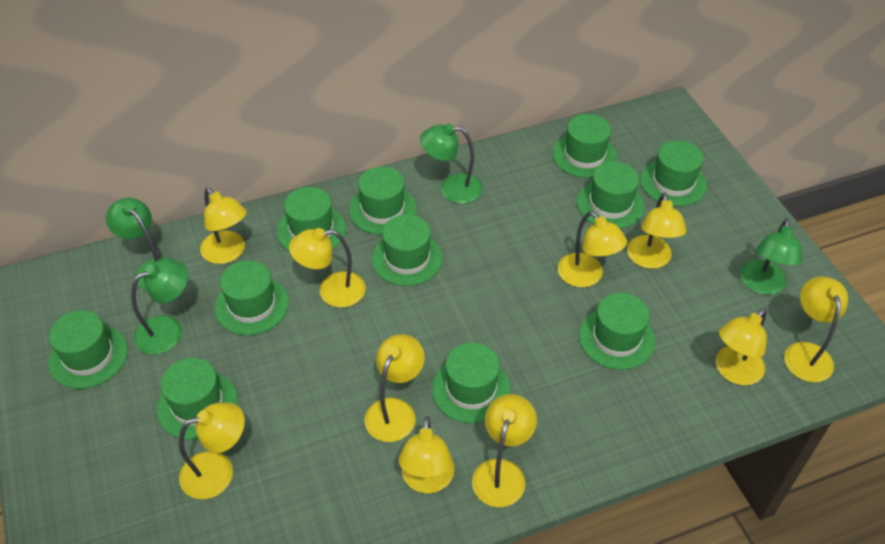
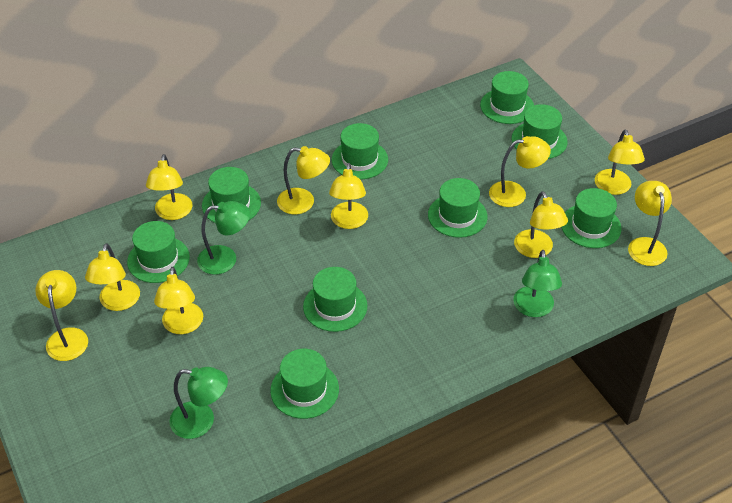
green hat: [49,310,128,389] [157,358,238,440] [215,260,289,335] [277,187,346,252] [349,167,417,235] [372,215,443,286] [432,342,511,423] [553,114,617,178] [577,162,645,229] [579,293,655,370] [640,140,707,207] = 11 -> [127,221,190,283] [202,167,261,223] [270,349,339,419] [303,267,368,332] [332,123,388,179] [428,178,488,238] [480,71,534,124] [511,104,568,159] [561,188,621,248] = 9
green lamp: [106,198,174,291] [131,259,188,354] [420,124,483,204] [740,218,803,295] = 4 -> [169,367,228,439] [197,201,250,275] [513,250,562,317] = 3

